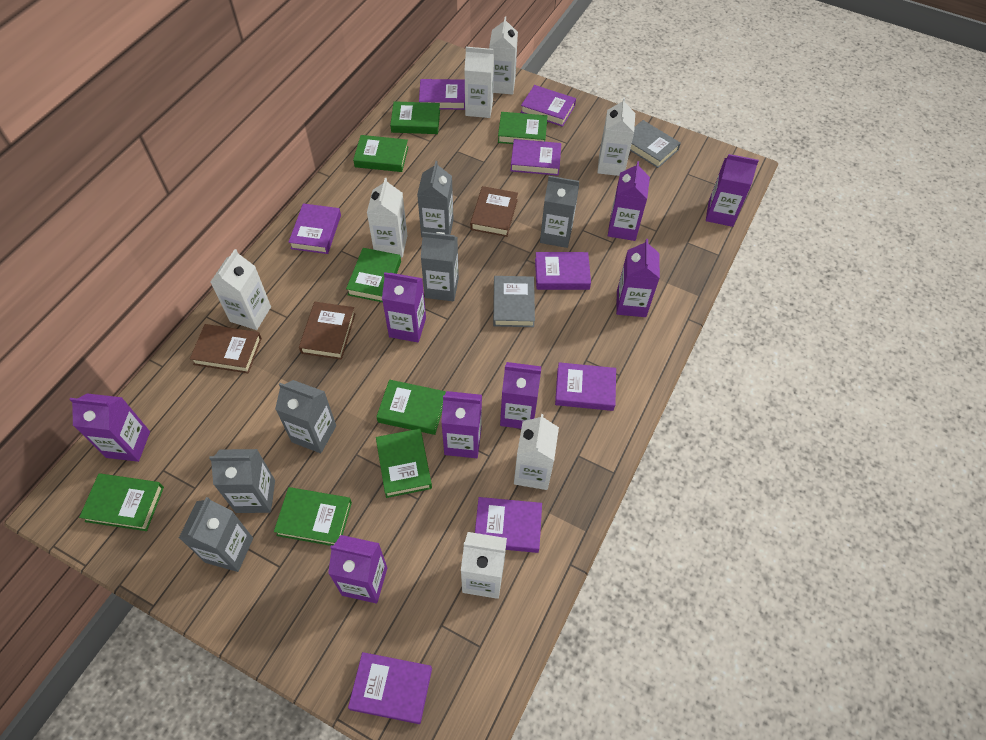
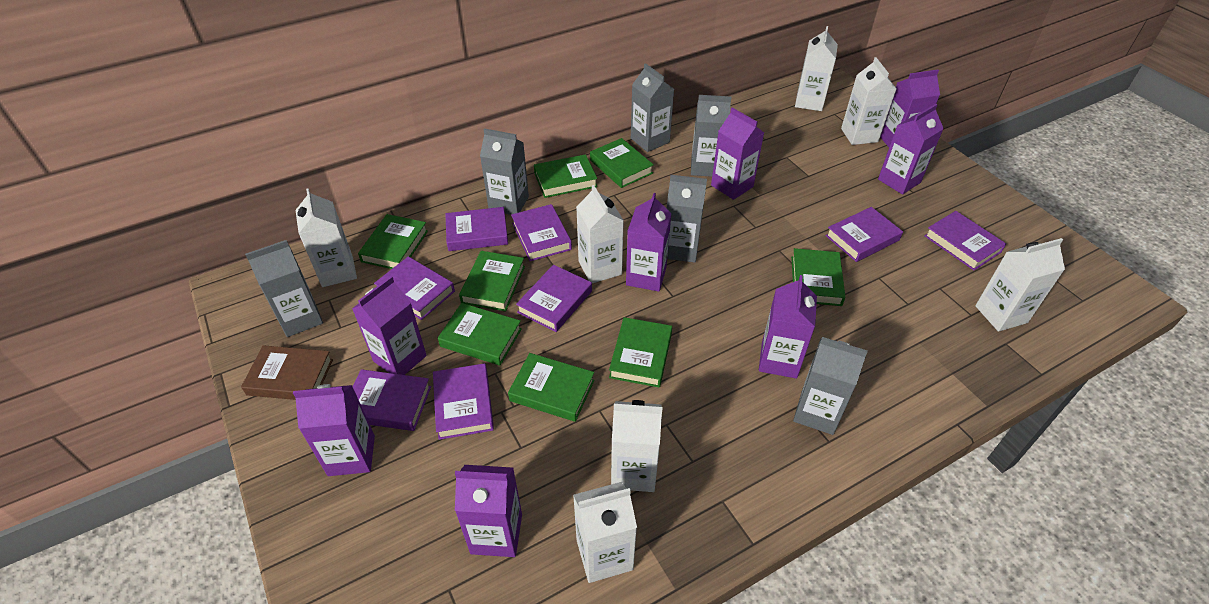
brown book: [190,324,262,373] [299,302,356,360] [470,186,518,237] = 3 -> [241,345,333,400] = 1
grey book: [493,276,535,327] [630,120,681,168] = 2 -> none = 0

